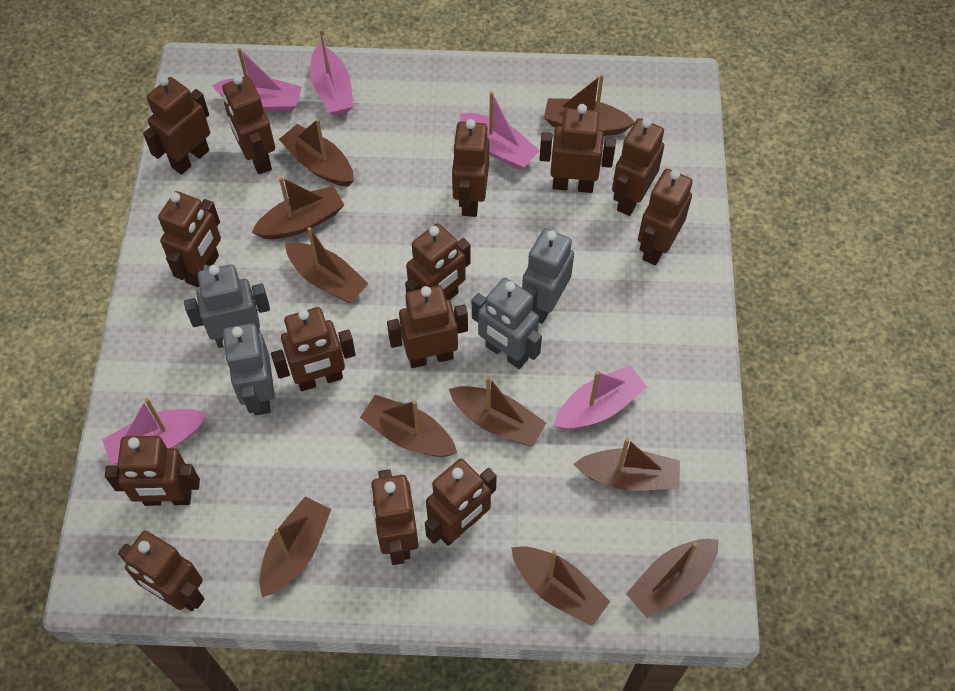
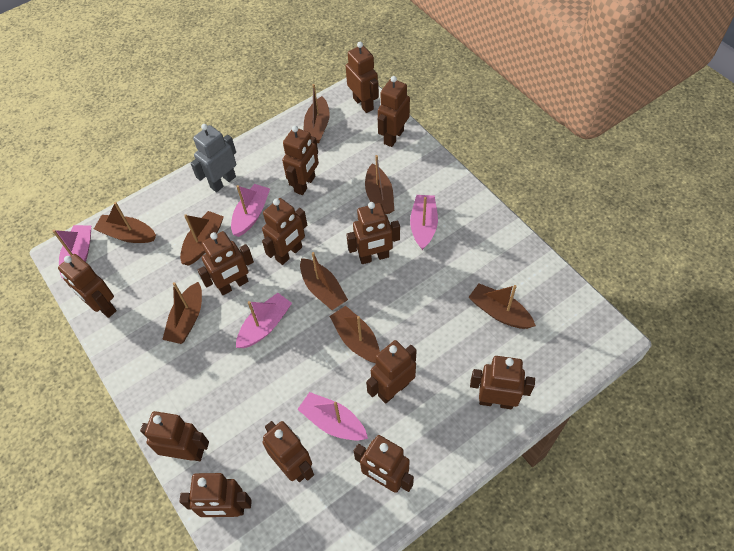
brown boat: [252,177,344,239] [259,497,331,598] [279,118,354,186] [285,227,369,303] [360,395,457,457] [449,376,546,446] [511,546,610,626] [544,74,635,136] [574,438,680,491] [626,539,719,618] = 10 -> [94,202,156,243] [162,282,202,344] [180,211,224,266] [300,252,348,310] [304,84,330,143] [330,306,380,363] [365,155,394,214] [469,283,536,329] = 8
brown robot: [105,436,200,506] [118,531,204,611] [143,76,210,175] [158,191,221,287] [222,75,275,174] [271,307,356,391] [370,469,419,565] [387,285,468,368] [405,223,471,300] [425,459,497,546] [452,119,489,217] [539,104,616,193] [612,118,664,216] [638,169,693,265] = 14 -> [58,254,117,318] [140,411,209,461] [179,473,252,517] [198,231,254,295] [262,198,307,265] [262,421,314,482] [282,126,319,195] [346,42,379,113] [346,202,400,264] [354,435,414,493] [366,340,417,404] [378,76,410,147] [470,356,535,409] = 13
grey robot: [184,264,270,348] [223,324,275,415] [472,278,542,369] [522,228,574,324] = 4 -> [191,124,236,192] = 1

